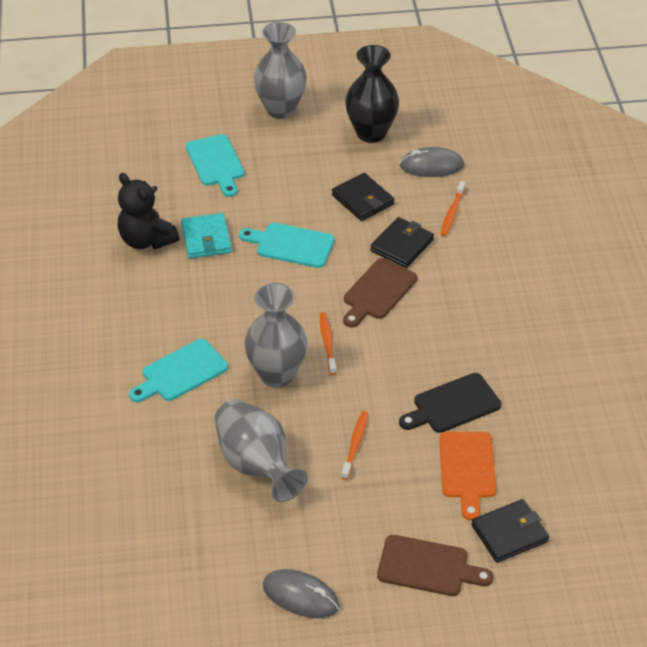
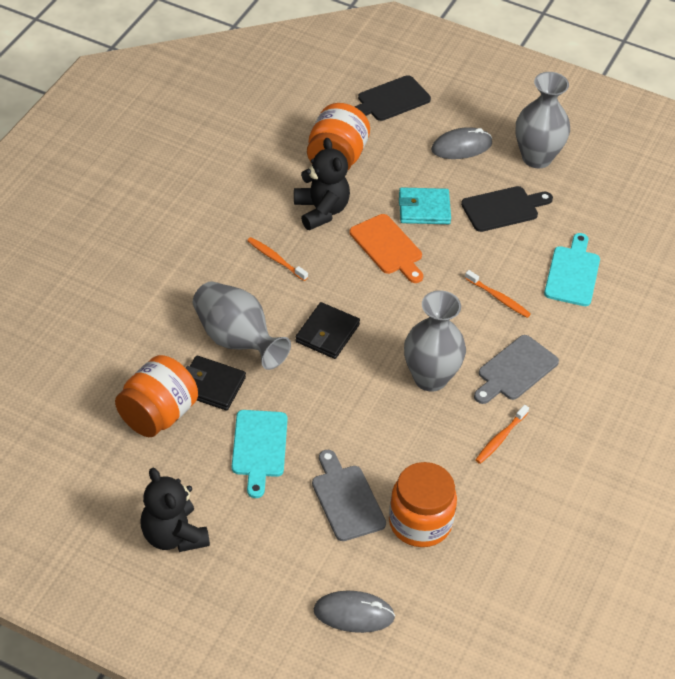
black cutting board: [399,373,501,433] = 1 -> [354,75,431,121] [461,186,553,232] = 2
black teddy bear: [118,173,180,249] = 1 -> [141,468,210,552] [294,138,350,230] = 2
black vase: [345,45,399,143] = 1 -> none = 0
black wallet: [332,173,395,221] [370,217,434,268] [472,499,549,563] = 3 -> [186,355,246,411] [295,302,360,359] = 2
brown cutting board: [343,258,417,327] [377,535,493,596] = 2 -> none = 0
grey cutting board: none = 0 -> [312,450,386,541] [474,335,559,404] = 2
orange jar: none = 0 -> [115,355,198,437] [307,103,370,170] [389,462,457,547] = 3
turquoise cutting board: [129,339,228,402] [186,134,245,197] [239,223,334,268] = 3 -> [232,410,288,498] [544,233,600,306] = 2

